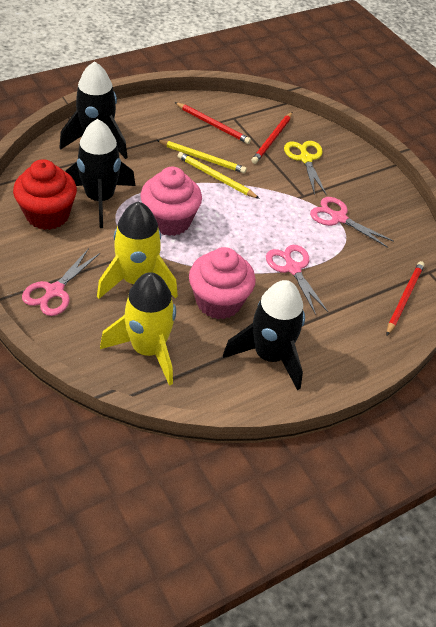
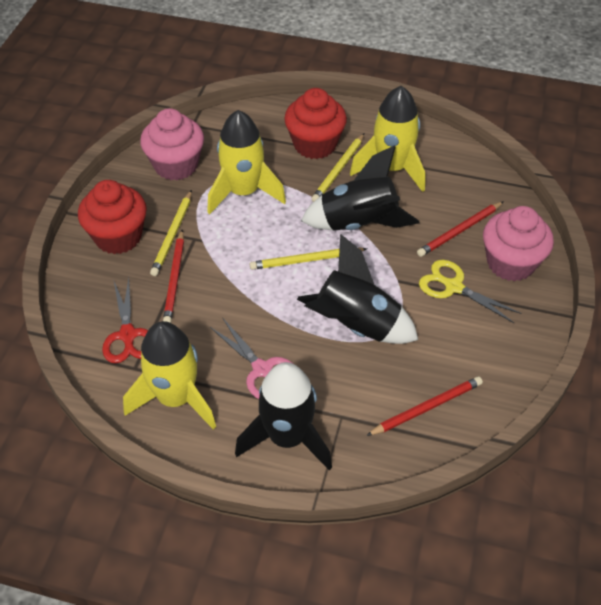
pink scissors: [22,248,100,316] [266,245,328,315] [310,197,394,248] = 3 -> [210,319,292,399] = 1
red cupcake: [13,159,77,230] = 1 -> [78,180,147,254] [284,88,347,159] = 2
red scissors: none = 0 -> [102,278,148,364] = 1
yellow pencil: [157,140,247,173] [178,152,260,199] = 2 -> [150,190,192,276] [250,247,367,270] [311,133,364,202] = 3
yellow rocket: [97,202,178,299] [100,272,176,386] = 2 -> [123,321,216,430] [207,110,286,214] [350,86,425,192] = 3

